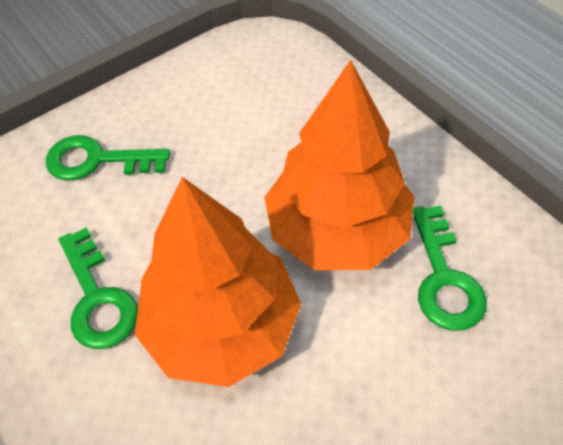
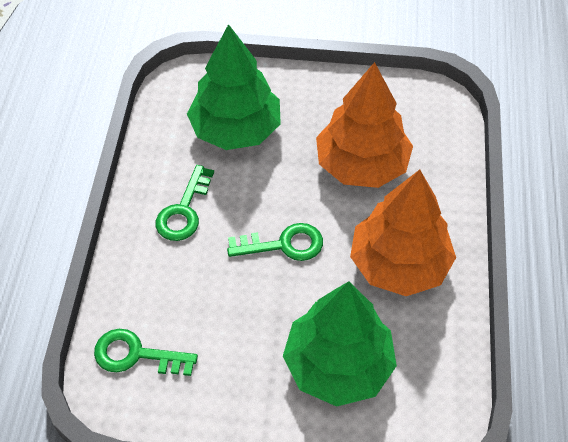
green tree: none = 0 -> [187,24,281,150] [283,281,397,407] = 2

